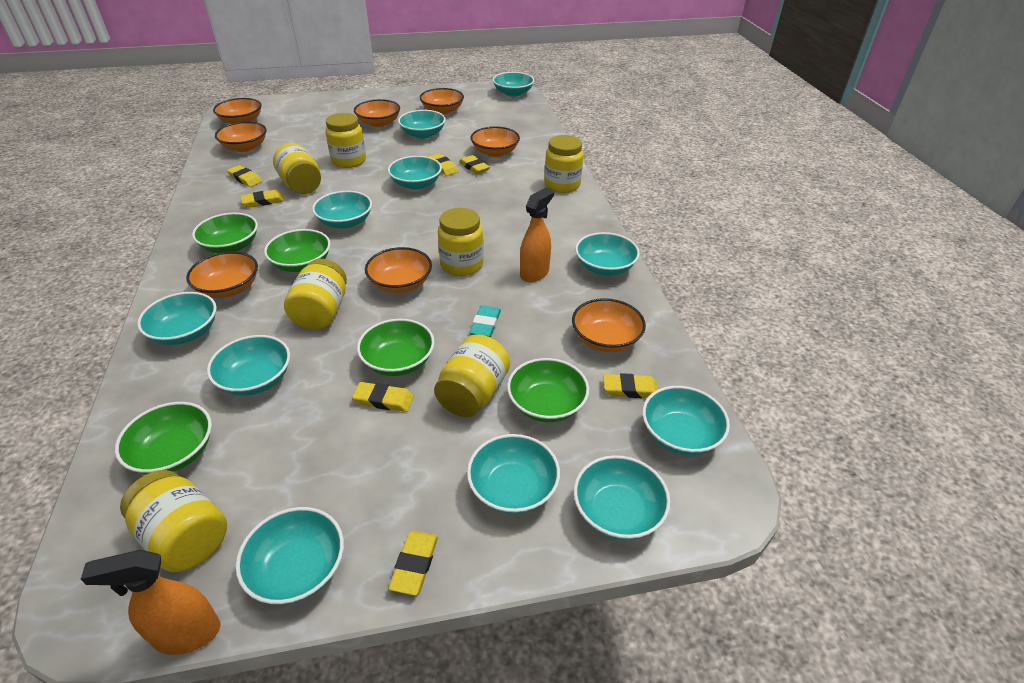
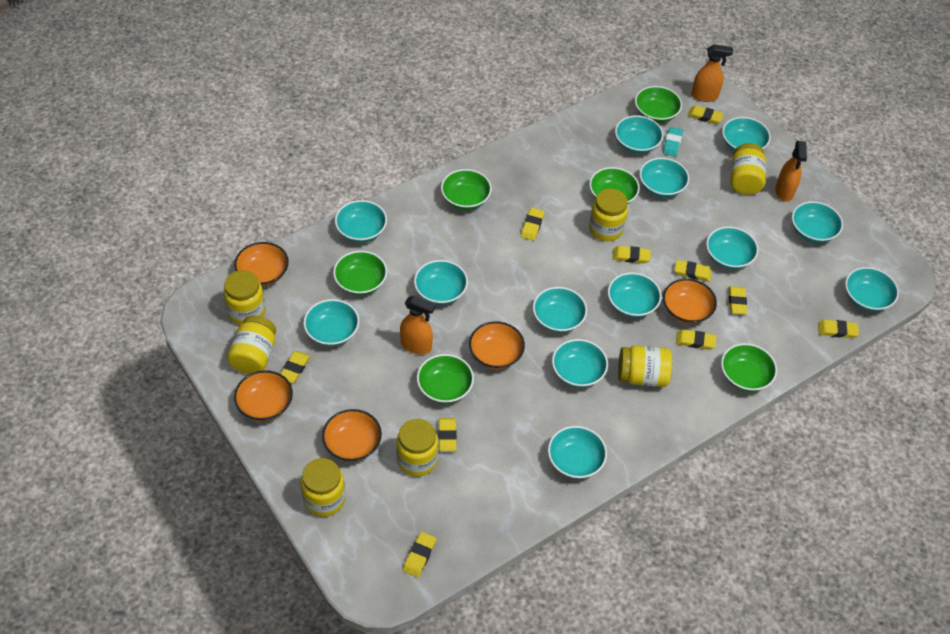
green bowl: [115,402,212,475] [192,213,258,253] [264,229,331,272] [357,319,435,376] [507,358,589,422] = 5 -> [333,251,387,295] [417,354,474,403] [441,169,492,210] [589,167,640,204] [635,86,682,123] [721,343,777,392] = 6
orange bowl: [186,251,258,298] [213,98,262,124] [215,122,267,152] [354,99,400,127] [365,247,432,293] [420,88,464,115] [470,126,520,157] [572,298,646,352] = 8 -> [234,242,289,286] [234,370,293,421] [322,409,382,462] [469,321,525,369] [663,279,717,324] = 5
orange spray bottle: [81,550,221,655] [520,187,554,282] = 2 -> [400,296,436,354] [691,44,733,102] [775,141,807,202] = 3
turquoise bowl: [137,292,217,345] [207,335,290,396] [236,507,344,604] [312,191,372,229] [388,156,442,190] [398,110,446,139] [467,434,560,514] [493,72,534,97] [574,455,670,540] [575,232,640,275] [642,386,730,455] = 11 -> [303,299,359,346] [335,200,387,242] [414,260,468,305] [533,287,587,333] [548,426,607,479] [552,339,608,387] [608,272,662,318] [615,115,663,154] [639,158,689,197] [706,227,758,269] [722,117,771,151] [792,201,843,243] [845,267,899,311] = 13
yellow eraser: [227,165,262,187] [241,190,284,208] [352,382,414,412] [388,530,438,596] [428,153,458,176] [459,155,490,174] [603,373,658,398] = 7 -> [280,351,311,383] [403,532,437,578] [438,418,457,451] [521,208,545,241] [613,246,651,264] [674,260,712,282] [676,329,716,350] [687,105,724,124] [729,286,747,315] [818,320,859,338] = 10

